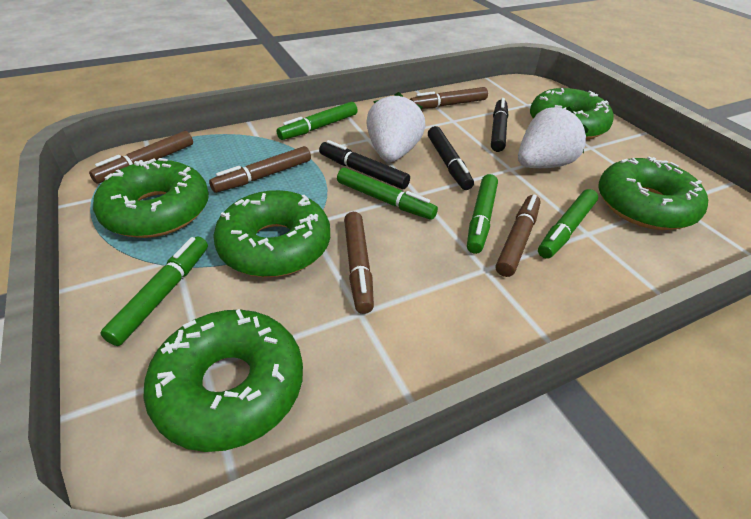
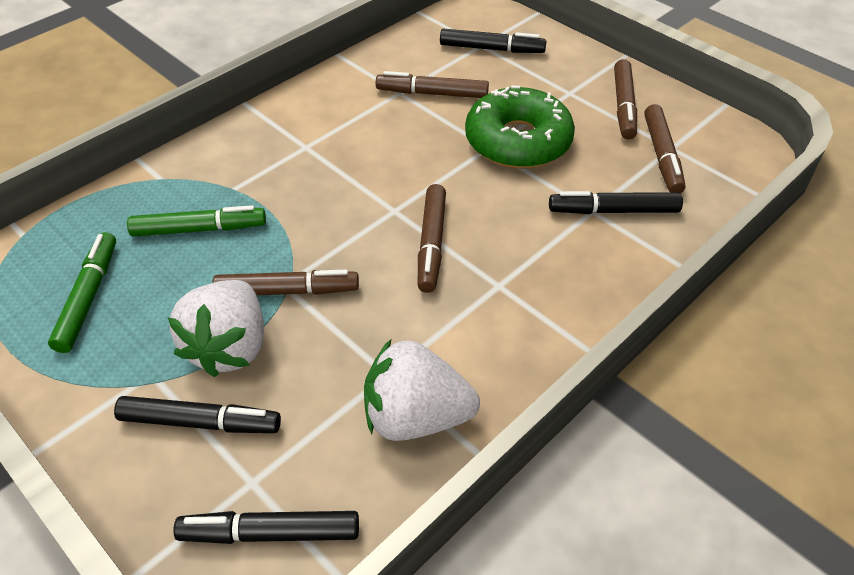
black marker: [319,140,410,189] [428,126,474,190] [491,98,508,152] = 3 -> [114,396,281,433] [173,511,359,544] [440,29,546,53] [549,191,683,214] = 4
green donut: [93,158,209,238] [143,309,303,452] [213,190,330,277] [530,88,614,140] [598,157,708,230] = 5 -> [465,86,575,169] = 1
green marker: [100,237,208,346] [276,102,358,140] [337,168,438,220] [467,174,498,254] [538,189,598,259] = 5 -> [48,232,116,353] [127,205,266,237] = 2

